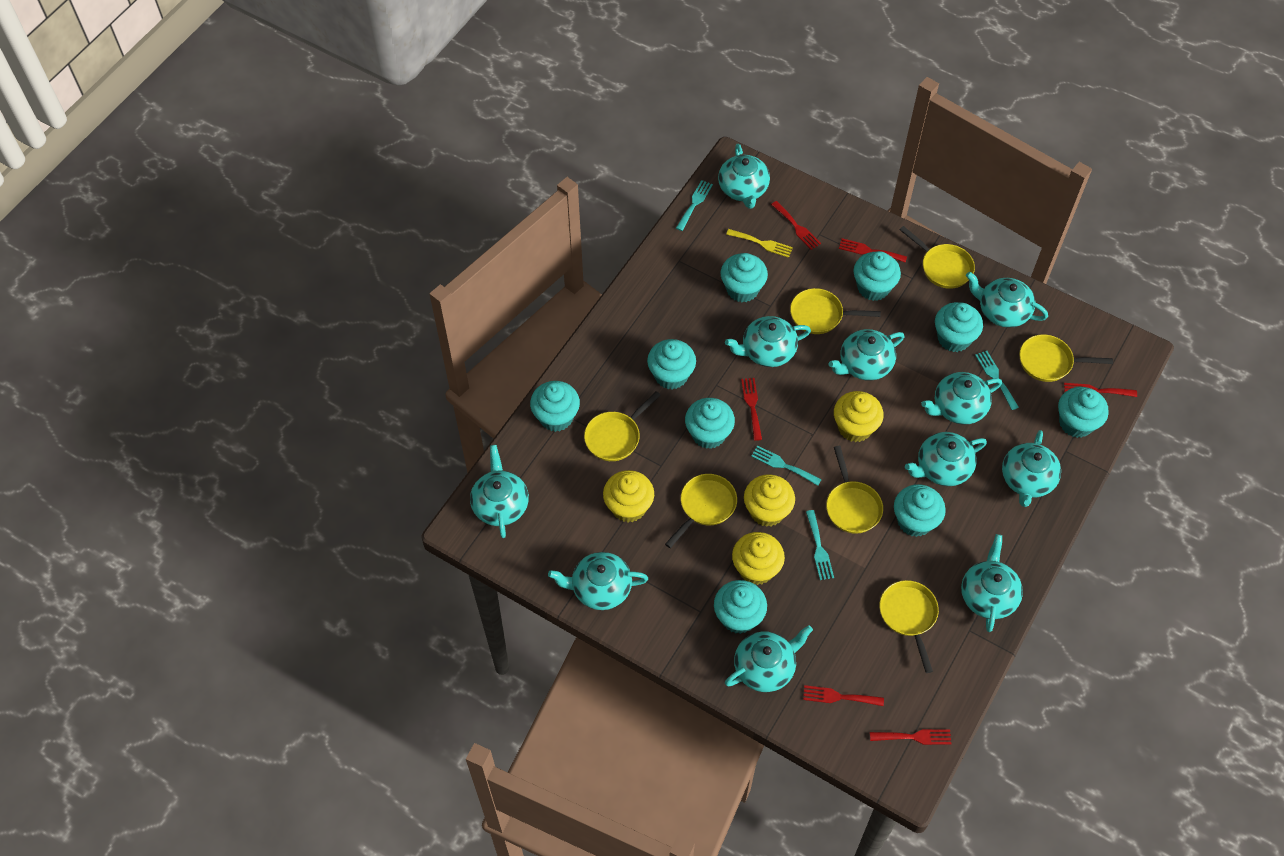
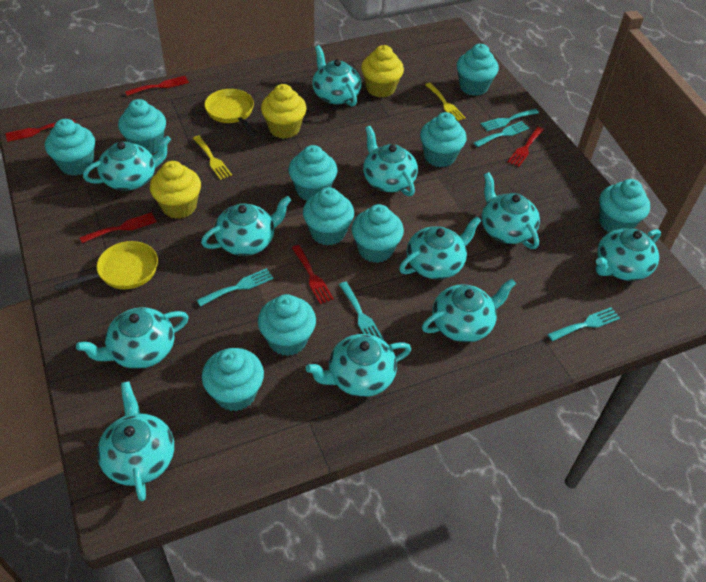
red fork: [741,378,762,441] [771,201,821,250] [803,685,884,706] [839,238,907,263] [870,729,952,745] [1064,383,1137,397] = 6 -> [5,119,75,142] [79,212,157,243] [125,76,189,96] [292,245,334,304] [508,127,544,167] = 5
turquoise cupcake: [530,381,580,432] [647,339,696,390] [685,398,735,449] [714,580,767,634] [721,253,768,302] [853,251,901,301] [894,484,946,537] [935,302,983,352] [1058,387,1109,438] = 9 -> [45,119,95,176] [118,99,166,154] [202,348,264,411] [258,294,316,356] [288,145,338,201] [303,187,354,245] [351,204,404,263] [420,112,466,167] [457,44,499,96] [599,179,650,232] = 10
turquoise fork: [676,180,713,231] [751,445,822,486] [806,510,834,580] [975,351,1019,410] = 4 -> [197,268,274,307] [339,282,384,340] [474,121,530,147] [481,109,539,131] [547,307,620,341] = 5
yellow cupcake: [603,470,654,522] [732,532,785,585] [744,474,795,527] [834,391,884,442] = 4 -> [150,161,201,219] [261,84,307,139] [361,45,404,98] = 3
yellow fork: [726,229,793,258] = 1 -> [193,136,232,180] [425,83,466,121] = 2
yellow pan: [584,391,661,461] [665,474,737,548] [790,288,881,334] [826,446,883,534] [879,580,939,673] [899,226,975,289] [1019,334,1113,382] = 7 -> [54,241,158,291] [204,89,258,137] = 2

